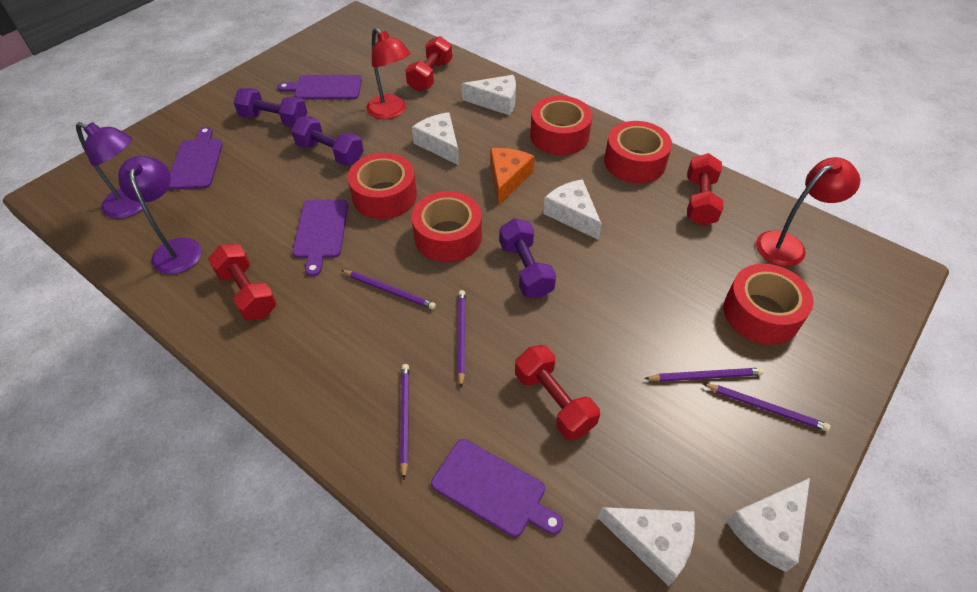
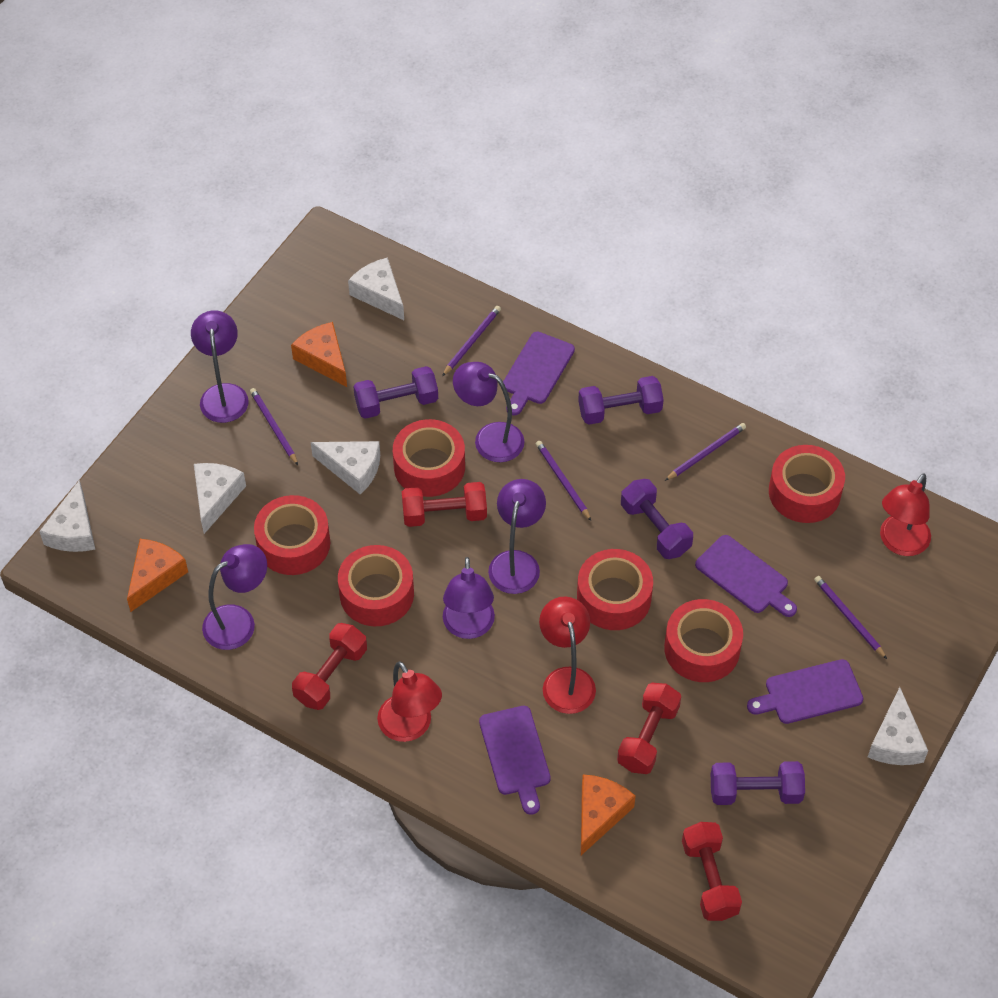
orange cheese: [490,148,534,206] = 1 -> [127,539,188,612] [291,322,347,387] [581,774,636,855] = 3
purple dumbbell: [233,88,307,127] [291,116,364,166] [499,218,556,298] = 3 -> [353,366,438,419] [578,376,664,425] [621,479,693,559] [711,761,805,805] = 4
purple lamp: [76,122,148,219] [119,156,202,274] = 2 -> [191,310,249,423] [202,544,267,650] [443,557,495,639] [453,362,524,462] [488,479,546,594] = 5
red lamp: [366,28,410,119] [756,157,860,266] = 2 -> [377,661,442,742] [539,596,596,714] [880,473,931,556] = 3
red tape: [348,153,417,219] [412,191,482,262] [530,96,592,155] [604,121,672,183] [723,264,814,345] = 5 -> [254,495,330,575] [338,545,414,626] [393,419,465,497] [577,549,653,630] [664,599,743,682] [769,445,845,523] = 6

